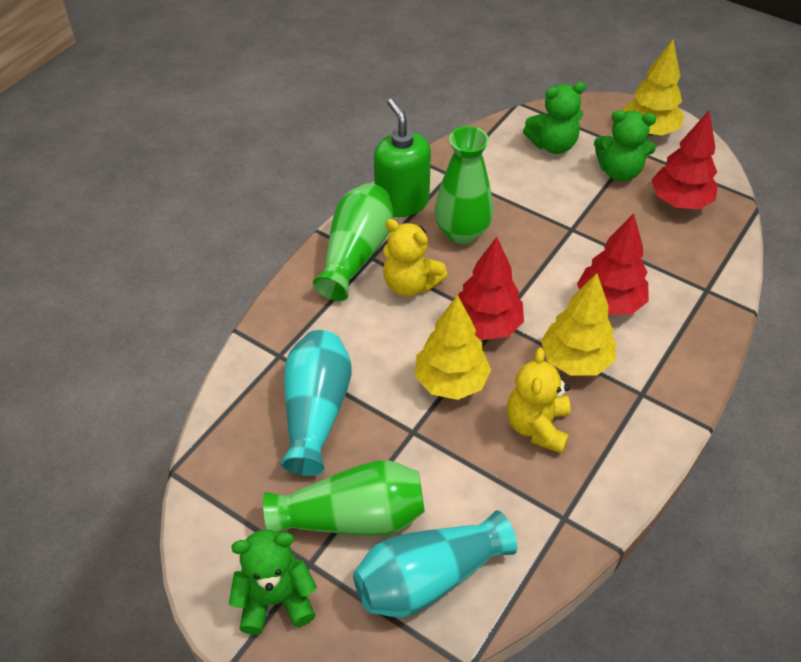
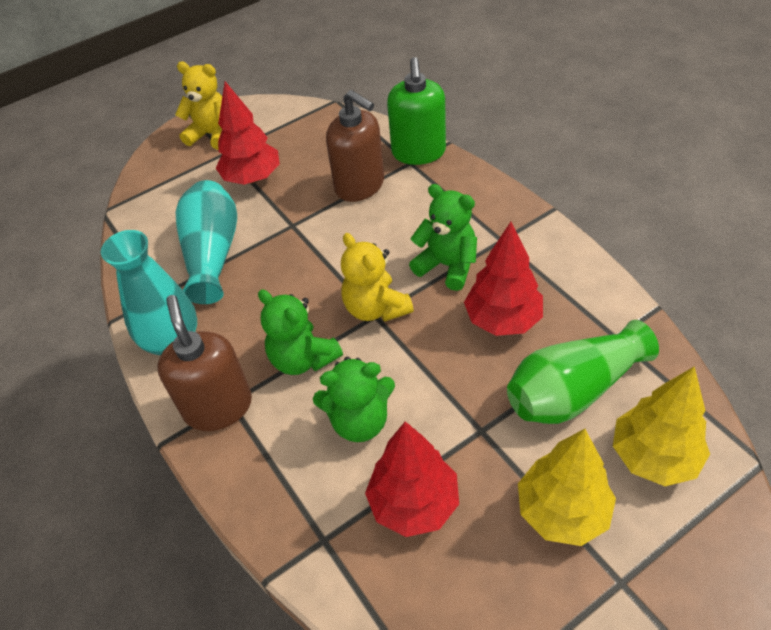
brown soap dispenser: none = 0 -> [157,295,252,431] [326,90,384,202] = 2
green vase: [263,461,425,536] [313,183,394,301] [434,126,493,244] = 3 -> [507,320,659,424] = 1
yellow tree: [415,295,491,400] [541,273,616,376] [623,39,684,136] = 3 -> [518,429,616,546] [613,366,710,486] = 2

